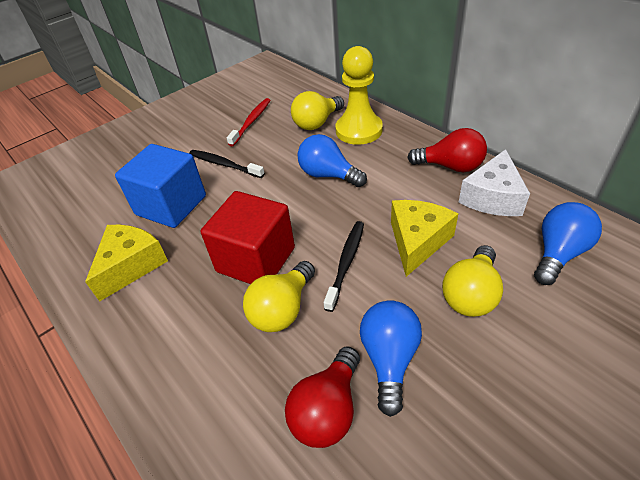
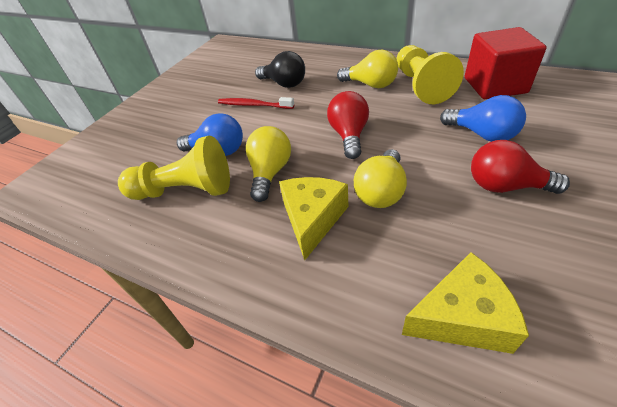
black light bulb: none = 0 -> [255,51,305,88] = 1
black toothbrush: [189,150,265,178] [324,221,364,312] = 2 -> none = 0
blue cube: [115,144,206,228] = 1 -> none = 0
blue light bulb: [297,134,367,187] [360,300,422,417] [534,202,602,285] = 3 -> [177,113,243,156] [440,95,526,142] = 2
white cheese: [459,149,530,216] = 1 -> none = 0
yellow pawn: [335,46,383,145] = 1 -> [118,136,230,200] [397,45,464,104] = 2

